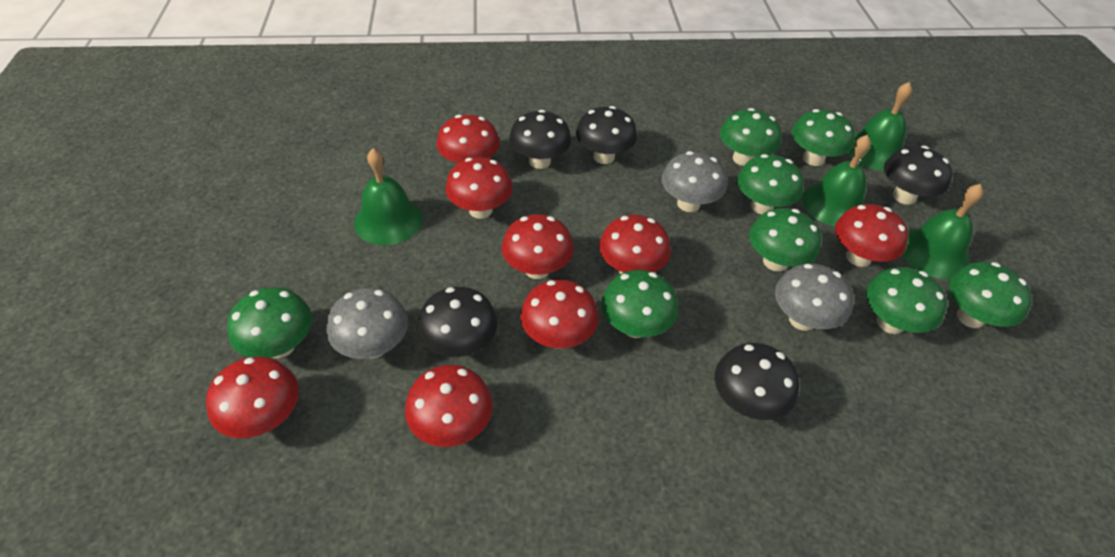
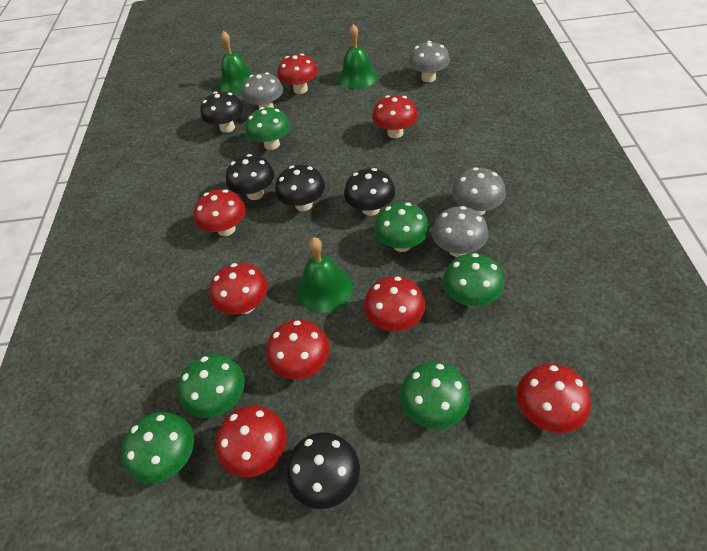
green bell: [354,148,423,245] [802,135,871,227] [848,82,913,171] [902,184,984,279] = 4 -> [219,31,255,94] [296,237,353,313] [338,24,378,89] = 3
green mushroom: [227,287,312,358] [601,270,678,338] [720,108,781,166] [737,154,804,214] [749,208,821,272] [792,109,855,166] [866,267,947,334] [949,262,1031,328] = 8 -> [122,412,194,483] [178,354,245,418] [246,107,290,150] [375,202,430,252] [400,362,470,429] [443,253,504,307] = 6
grey mushroom: [326,288,408,359] [662,151,727,212] [775,264,853,331] = 3 -> [242,72,283,108] [408,41,450,82] [432,206,488,257] [452,167,506,215] = 4

